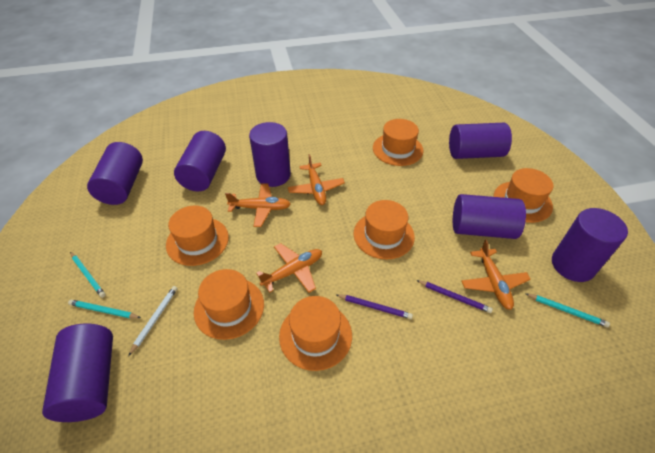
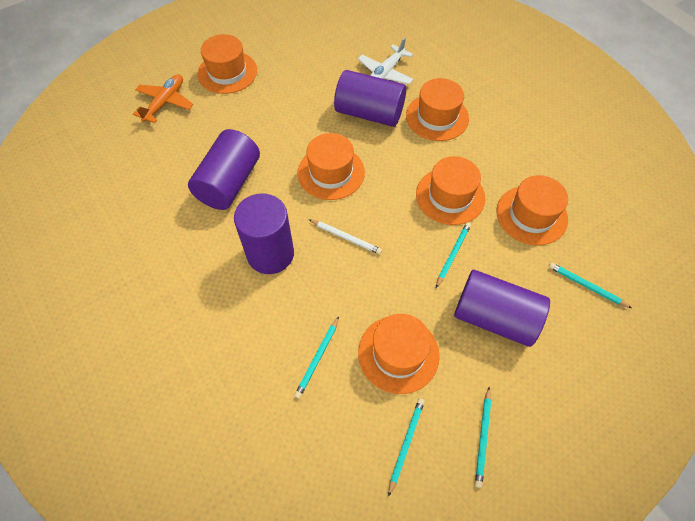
orange plane: [225,183,291,227] [256,243,322,293] [288,154,345,205] [462,240,531,310] = 4 -> [133,74,193,123] = 1
purple cylinder: [42,324,113,422] [87,142,143,205] [174,131,226,191] [249,122,291,187] [449,123,512,159] [453,194,526,239] [552,208,628,282] = 7 -> [188,129,260,210] [234,194,294,274] [334,70,406,127] [454,270,550,347] = 4
purple pencil: [337,294,413,319] [416,280,493,313] = 2 -> none = 0
turquoise pencil: [68,299,141,318] [70,252,106,298] [525,293,610,327] = 3 -> [294,317,339,398] [388,398,425,497] [436,222,471,288] [475,387,491,488] [549,263,632,308] = 5
white plane: none = 0 -> [358,37,413,84] = 1

